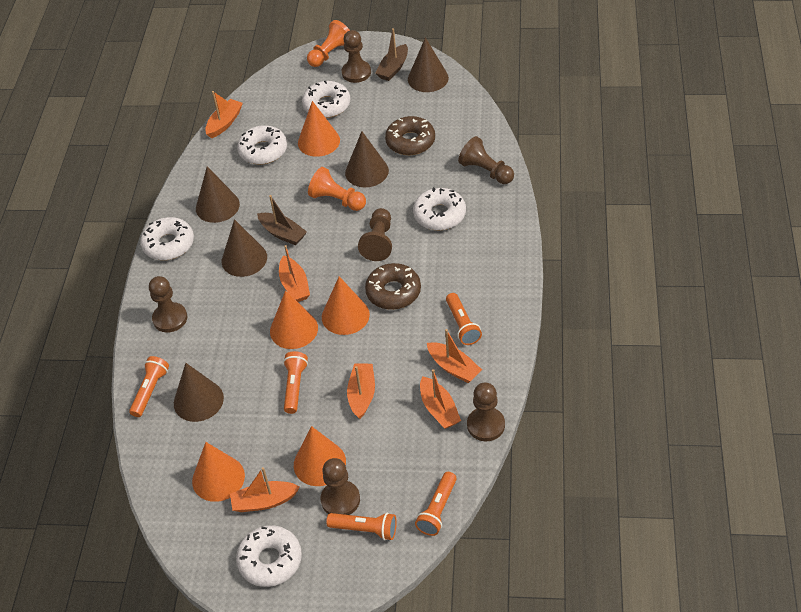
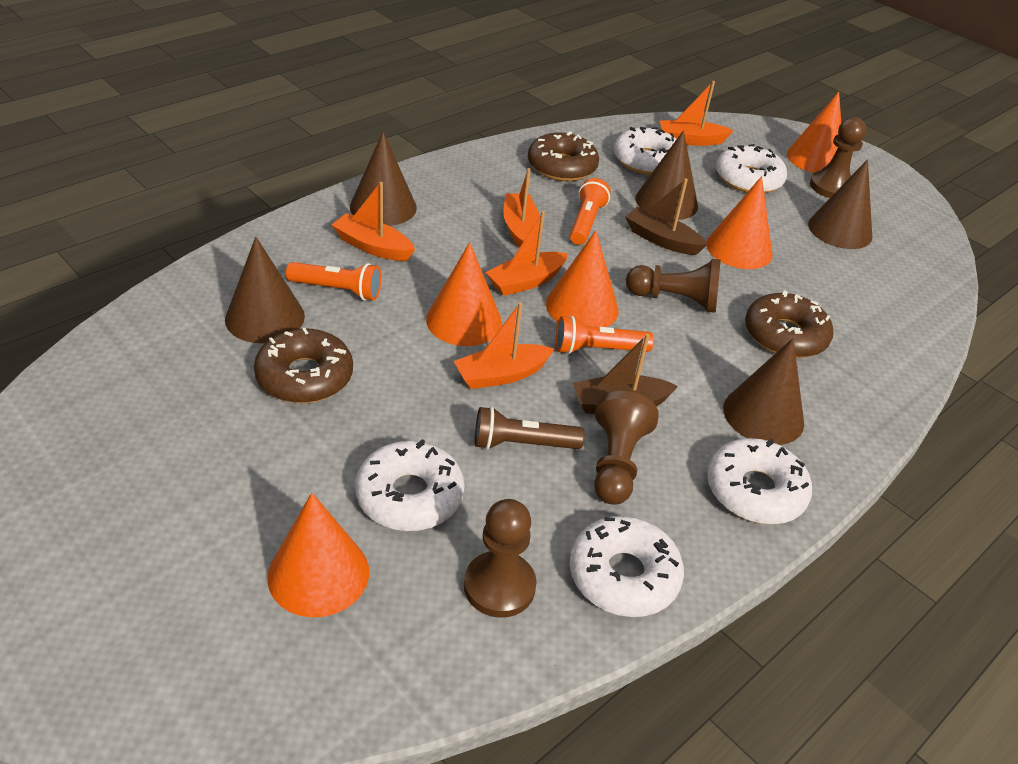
brown donut: [365,263,421,310] [385,116,435,155] = 2 -> [254,328,353,403] [528,131,599,181] [745,290,833,358] = 3
brown flashlight: none = 0 -> [475,407,584,450] = 1
brown pawn: [149,276,187,333] [321,458,360,515] [342,30,371,83] [358,208,392,261] [458,136,514,184] [467,383,505,441] = 6 -> [464,499,536,618] [594,391,659,505] [626,259,721,313] [810,117,867,198] = 4
orange boat: [205,91,243,138] [230,467,300,512] [279,245,310,302] [347,364,375,419] [420,369,461,429] [427,329,482,383] = 6 -> [331,182,415,261] [454,302,554,389] [485,211,568,296] [503,168,540,248] [659,81,734,146] = 5
orange flashlight: [129,356,169,417] [283,351,308,414] [326,513,397,540] [415,472,457,536] [446,293,482,345] = 5 -> [286,262,381,301] [556,316,654,354] [570,178,611,245] = 3
orange pawn: [307,20,350,67] [308,167,366,211] = 2 -> none = 0

